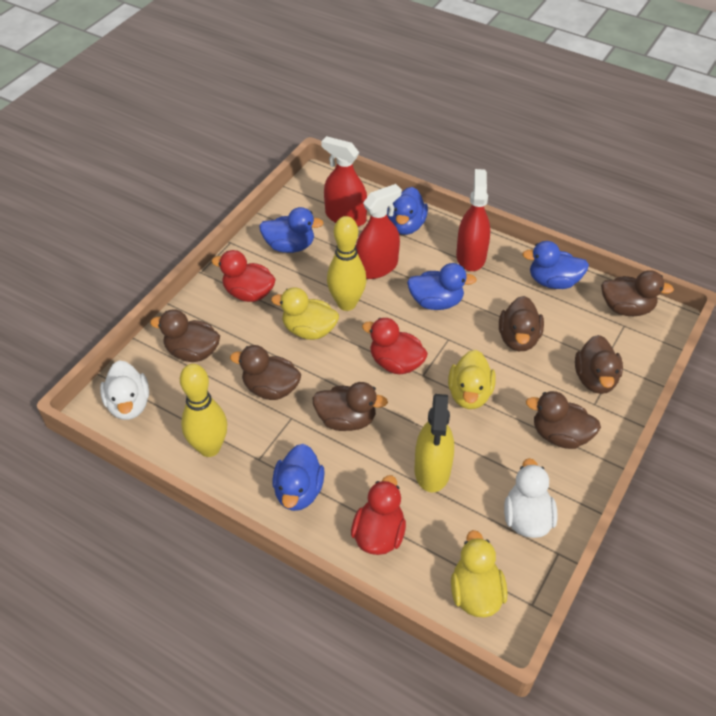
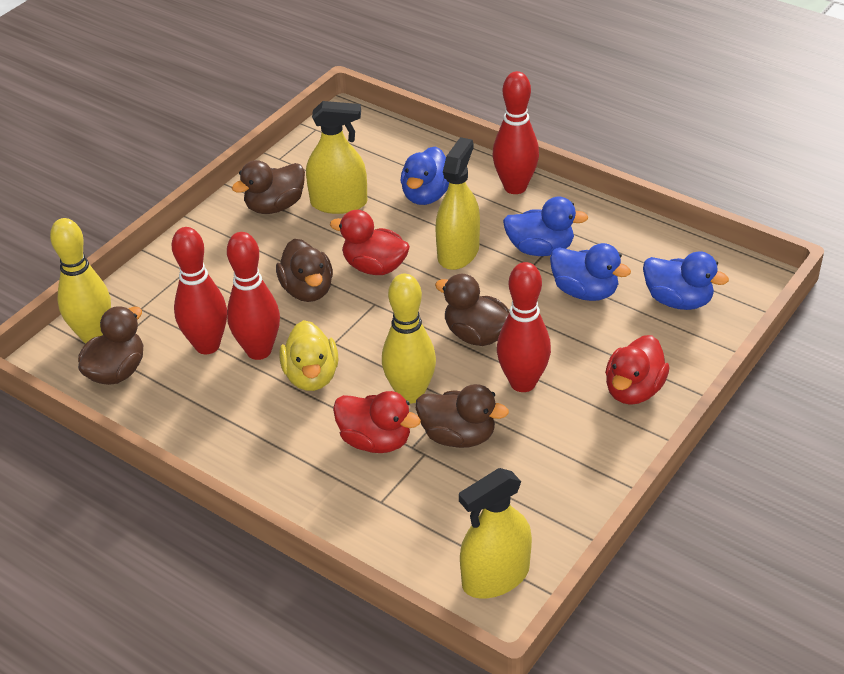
blue duck: [259,207,324,253] [272,444,325,511] [387,187,428,235] [407,263,477,310] [522,241,589,289] = 5 -> [401,146,449,205] [503,197,588,256] [550,243,631,301] [643,251,729,310] = 4
brown duck: [150,309,220,362] [230,345,301,400] [312,382,388,431] [499,296,544,351] [526,391,601,449] [575,335,623,394] [601,270,674,316] = 7 -> [78,306,143,385] [232,160,305,214] [276,239,333,302] [416,384,509,448] [435,274,509,346] = 5
red bowling pin: none = 0 -> [172,227,227,354] [227,232,280,360] [493,71,539,194] [497,262,551,392] = 4
red spray bottle: [321,136,367,227] [356,184,402,279] [456,169,490,271] = 3 -> none = 0
white duck: [100,360,149,420] [504,458,558,538] = 2 -> none = 0
yellow duck: [271,287,339,340] [448,350,495,409] [451,530,507,618] = 3 -> [279,320,338,391] = 1
yellow spray bottle: [415,394,454,492] = 1 -> [306,101,368,214] [435,137,480,270] [459,468,532,599] = 3

